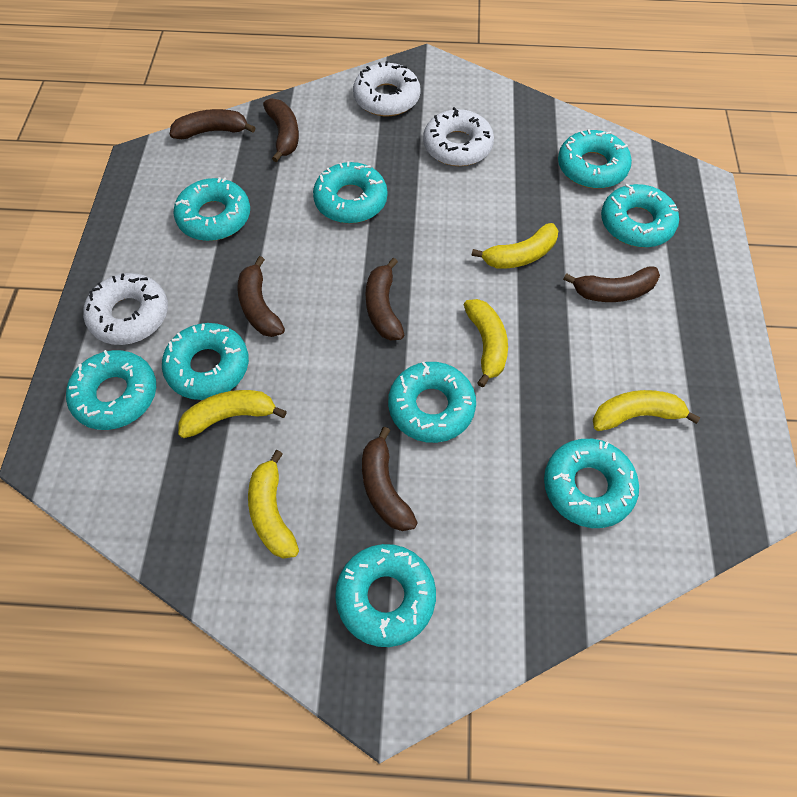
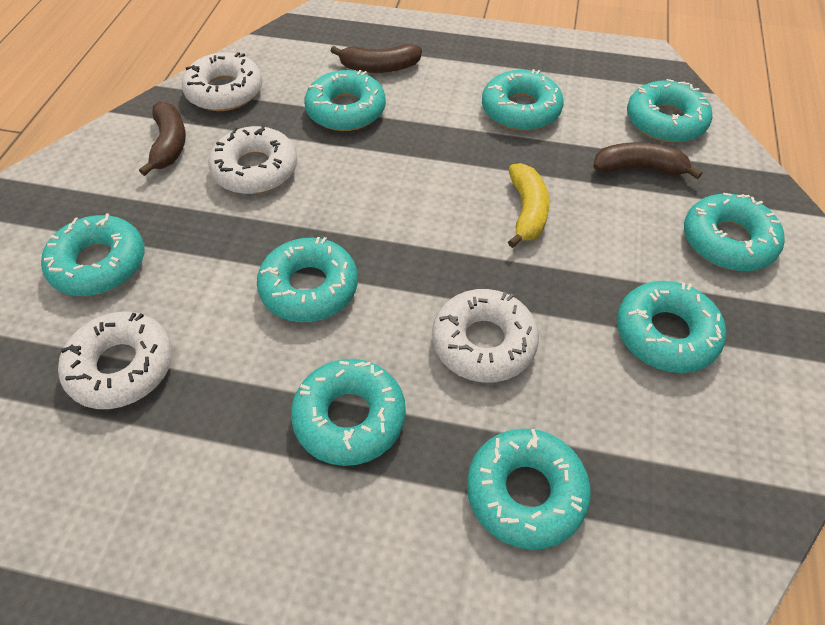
brown banana: [170,109,255,139] [237,256,285,337] [263,98,299,162] [362,427,418,531] [366,258,404,341] [563,266,660,302] = 6 -> [139,101,186,176] [330,44,422,73] [593,142,702,179] = 3
white donut: [83,273,168,345] [353,61,421,116] [423,107,494,166] = 3 -> [58,312,172,409] [182,52,263,111] [208,124,297,194] [432,289,539,383] = 4
yellow banana: [178,390,287,438] [248,450,299,559] [464,299,508,387] [472,223,558,269] [593,390,701,431] = 5 -> [508,163,550,248] = 1

